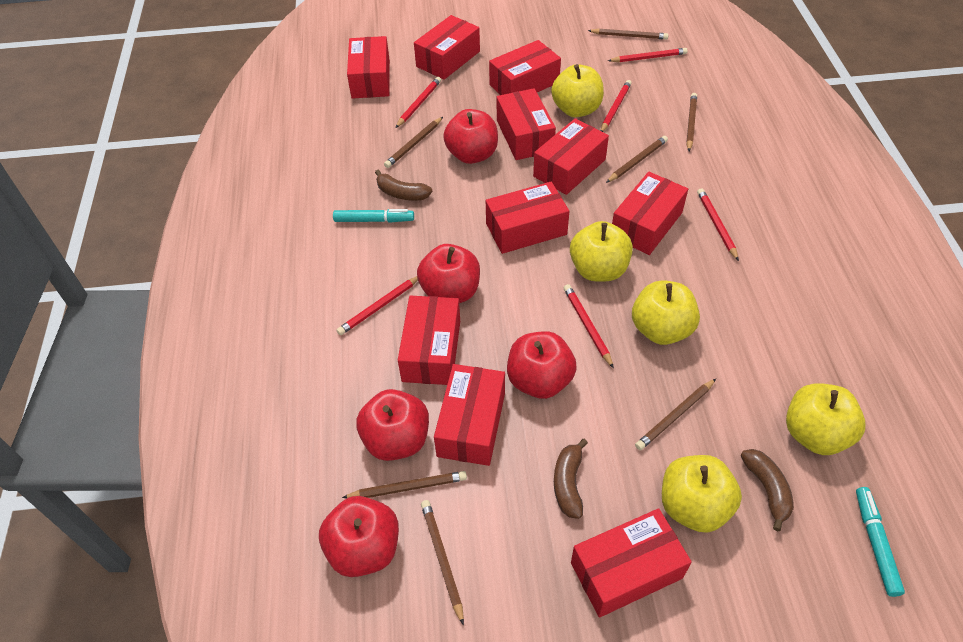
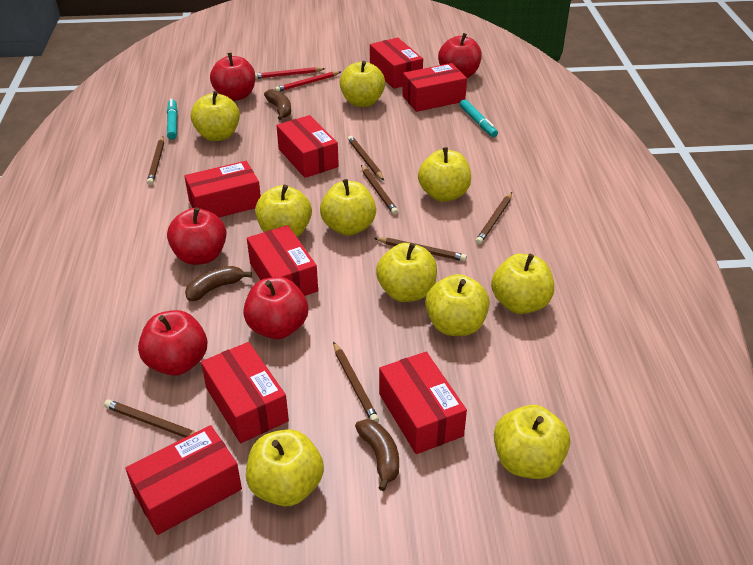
red box: [347,36,390,99] [398,295,460,385] [414,15,480,80] [434,364,505,466] [486,182,570,254] [489,40,561,95] [497,88,556,160] [533,118,609,195] [571,508,692,618] [612,172,688,255] = 10 -> [126,425,242,535] [184,161,261,217] [201,342,289,443] [247,225,318,296] [276,115,339,178] [370,38,423,89] [379,352,467,454] [402,63,467,112] = 8
red pencil: [336,276,418,335] [395,77,441,128] [564,284,614,369] [601,80,632,132] [608,48,688,62] [697,188,739,261] = 6 -> [255,67,325,79] [275,71,341,92] = 2
yellow apple: [551,64,604,117] [570,221,633,282] [632,280,700,345] [662,455,742,533] [786,383,865,455] = 5 -> [191,91,240,141] [246,429,324,506] [255,185,312,237] [320,179,376,236] [340,61,385,107] [376,243,437,302] [418,147,471,202] [425,274,490,336] [491,254,554,314] [494,405,570,479] = 10

